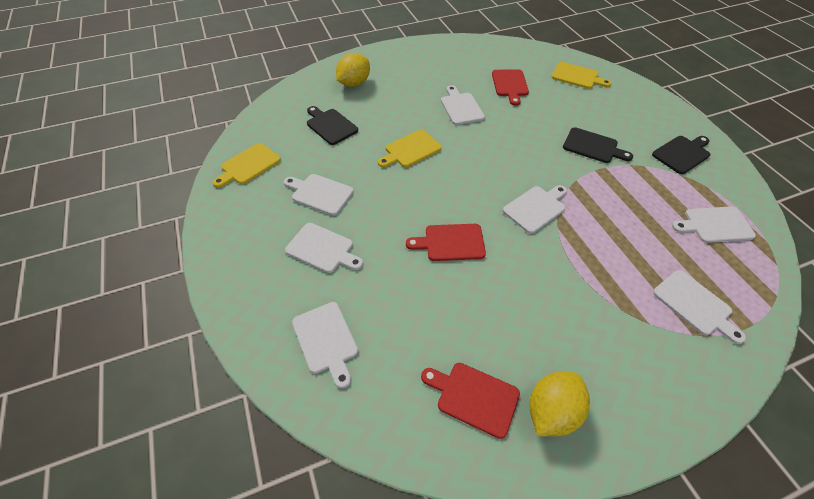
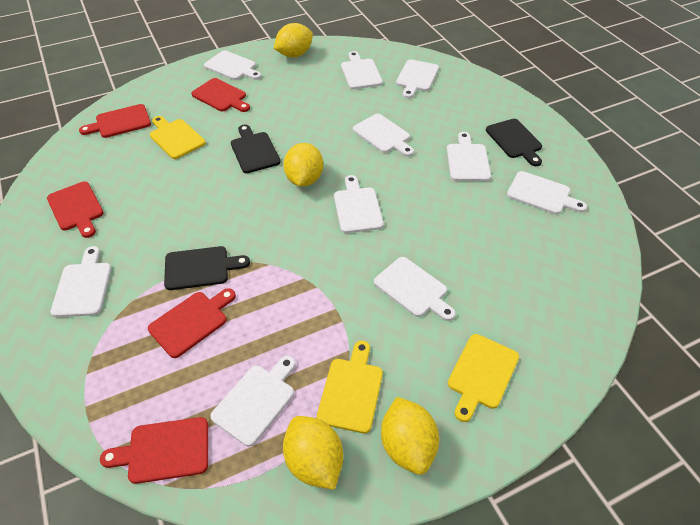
red cutting board: [406,224,486,261] [421,363,520,439] [492,69,529,106] = 3 -> [47,181,104,238] [79,104,151,138] [100,417,208,484] [148,288,236,358] [191,78,250,112] = 5
white cutting board: [284,174,354,216] [285,223,363,273] [292,302,358,388] [441,85,485,125] [503,185,567,234] [653,270,746,344] [672,206,756,243] = 7 -> [50,246,112,317] [204,50,261,80] [210,356,296,446] [334,175,384,233] [341,51,383,89] [353,114,414,157] [374,257,456,321] [396,59,439,98] [447,132,491,181] [507,171,587,214] = 10
yellow lemon: [336,53,370,87] [529,372,590,436] = 2 -> [274,23,313,57] [283,143,323,187] [283,416,343,490] [381,397,439,475] = 4

